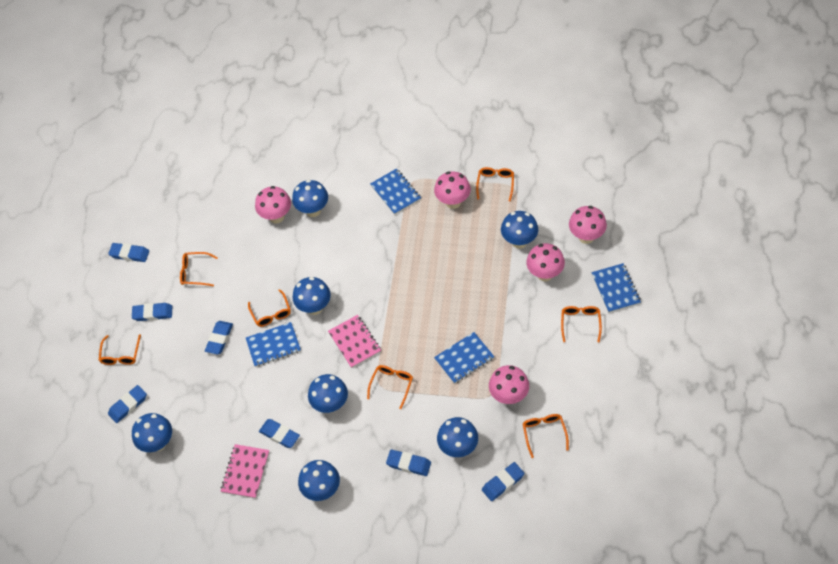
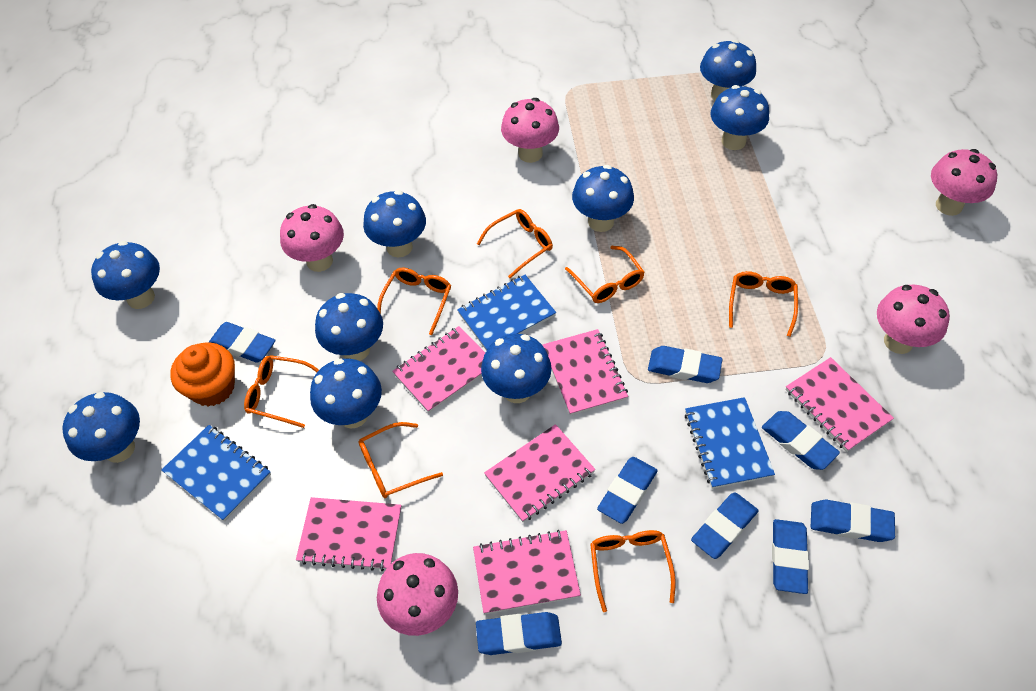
blue eraser: [108,243,149,262] [108,385,147,423] [132,303,172,321] [205,321,233,355] [259,419,300,448] [386,450,431,476] [482,462,524,501] = 7 -> [208,322,276,363] [476,612,562,655] [597,457,658,524] [648,346,723,383] [691,492,758,559] [762,411,840,470] [772,519,809,594] [811,500,895,542] = 8
blue mushroom: [132,413,172,452] [292,180,328,217] [293,277,331,315] [298,460,340,501] [308,374,348,413] [437,417,478,457] [501,211,538,249] = 7 -> [62,392,140,463] [91,241,160,309] [310,358,382,429] [315,293,383,361] [363,190,426,258] [481,334,552,403] [572,165,634,232] [700,40,756,101] [711,85,769,150] = 9
blue notebook: [246,322,301,367] [370,168,421,215] [434,332,494,384] [591,263,641,313] = 4 -> [161,425,271,522] [457,275,556,351] [685,397,775,489] = 3
orange cupcake: none = 0 -> [170,343,235,406] = 1
pink notebook: [220,444,269,498] [328,315,381,368] = 2 -> [296,497,401,571] [392,326,485,413] [473,530,581,614] [484,424,595,522] [543,329,628,416] [785,357,894,452] = 6

